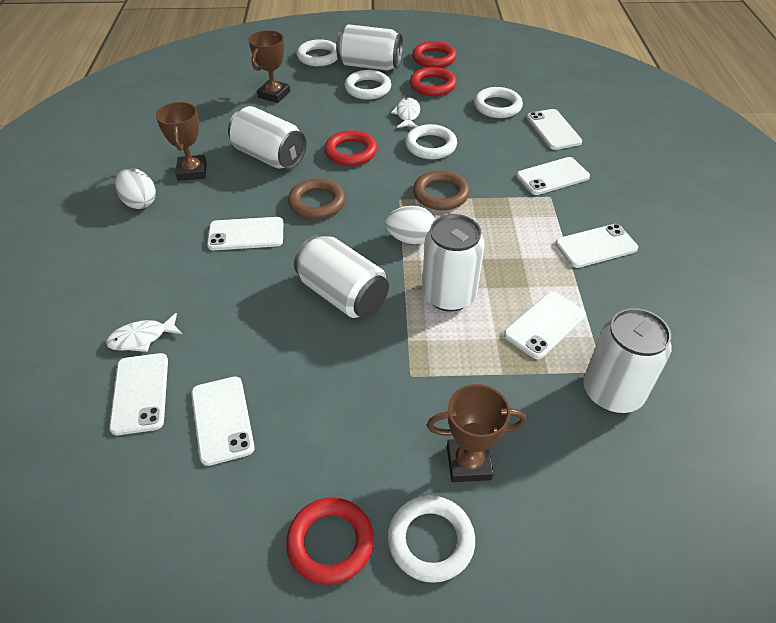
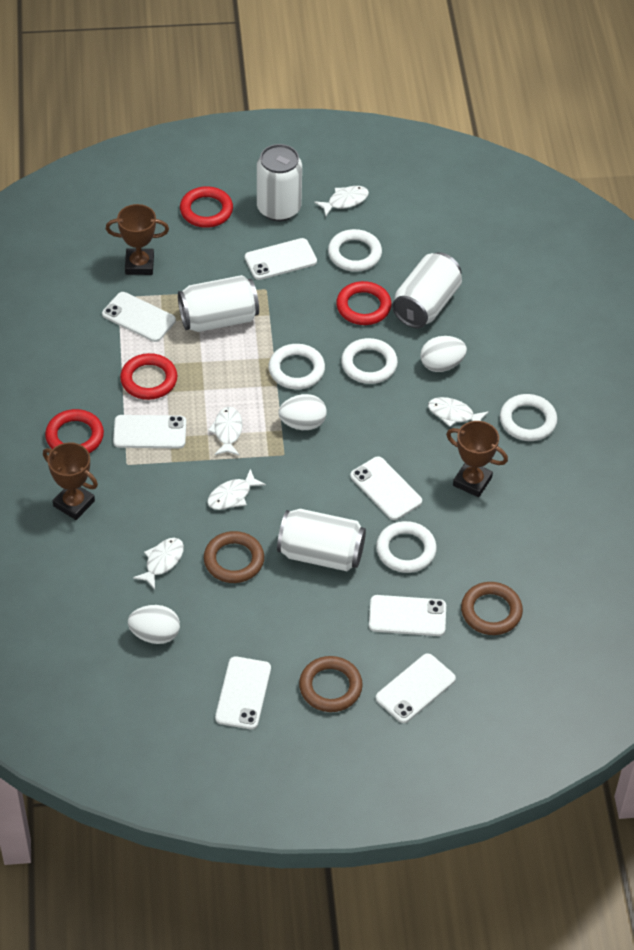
brown ring: [288,178,345,219] [413,170,470,210] = 2 -> [204,531,264,583] [299,656,363,712] [461,582,523,635] = 3
white can: [228,106,307,169] [294,234,389,318] [336,24,403,71] [422,214,485,312] [584,308,671,413] = 5 -> [178,275,259,332] [257,144,302,221] [277,509,366,571] [392,252,462,328] = 4
white egg: [115,168,156,209] [385,206,435,244] = 2 -> [128,605,180,644] [278,394,327,430] [420,336,467,372] = 3
white fish: [106,313,182,352] [391,98,420,128] = 2 -> [133,538,184,590] [207,469,266,510] [208,407,243,456] [314,186,369,216] [428,397,489,427] = 5

